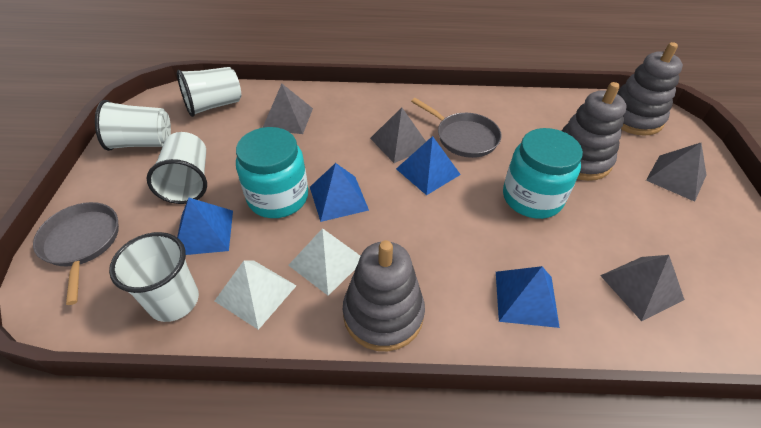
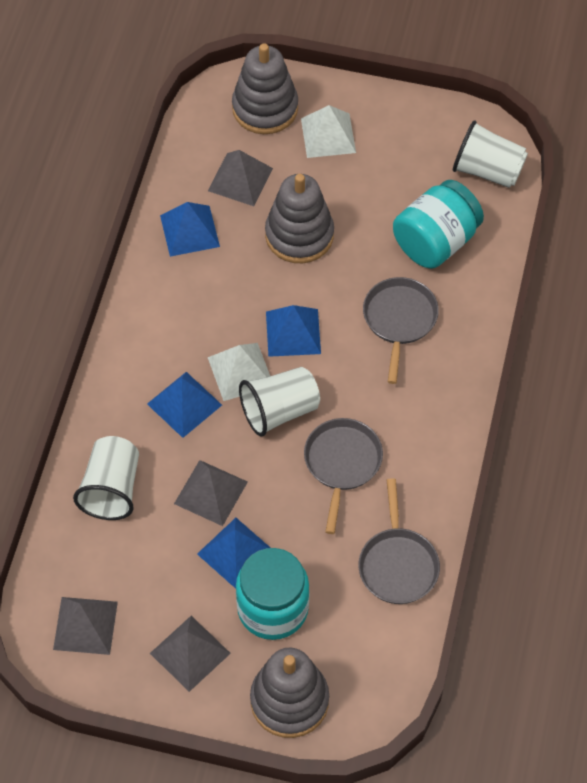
grey pan: [33,202,119,305] [411,98,502,158] = 2 -> [304,418,383,534] [358,478,440,604] [363,277,439,384] = 3
white cup: [95,100,171,151] [109,232,199,322] [147,132,207,204] [177,67,241,117] = 4 -> [73,436,139,520] [239,367,320,437] [453,120,528,188] = 3

